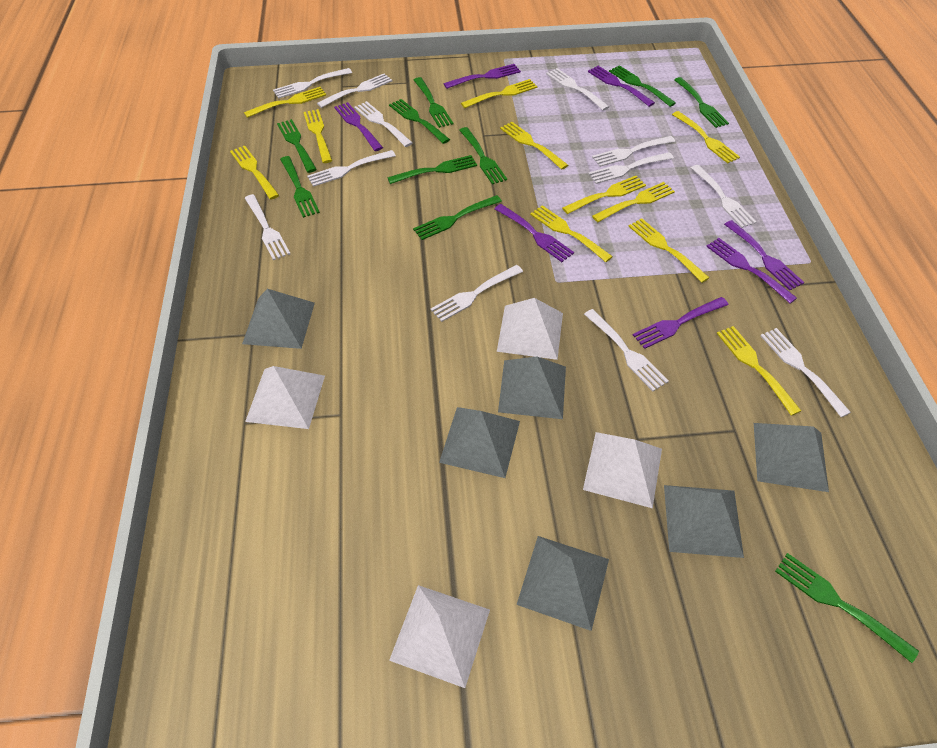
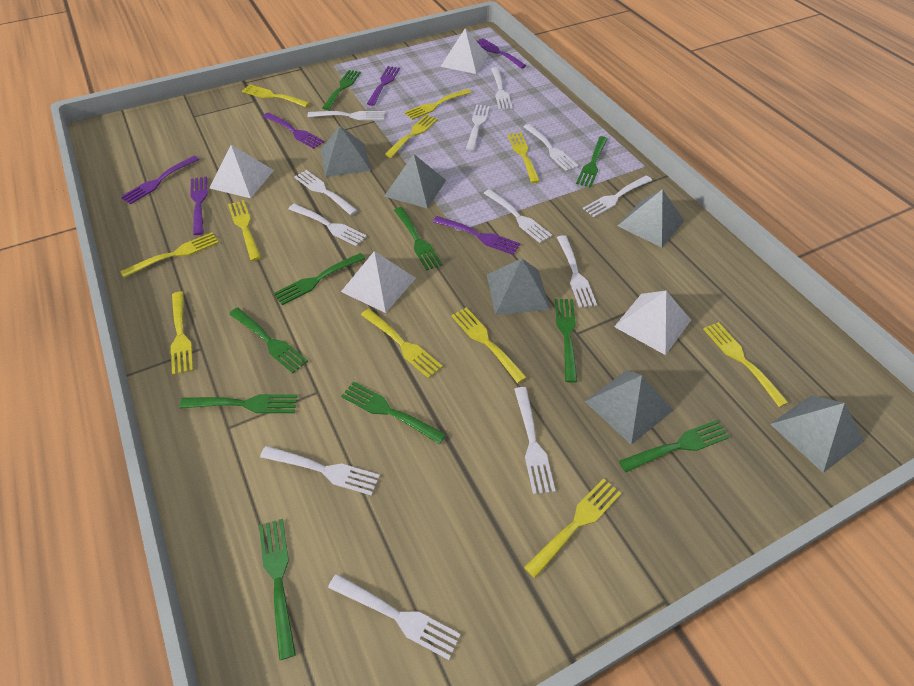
purple fork: [334,102,383,151] [444,64,521,89] [495,204,574,262] [588,66,655,107] [633,297,728,349] [706,238,797,303] [724,220,804,290] = 7 -> [121,156,199,204] [190,176,207,235] [263,112,324,149] [367,66,400,106] [433,216,520,255] [477,38,527,69] = 6

